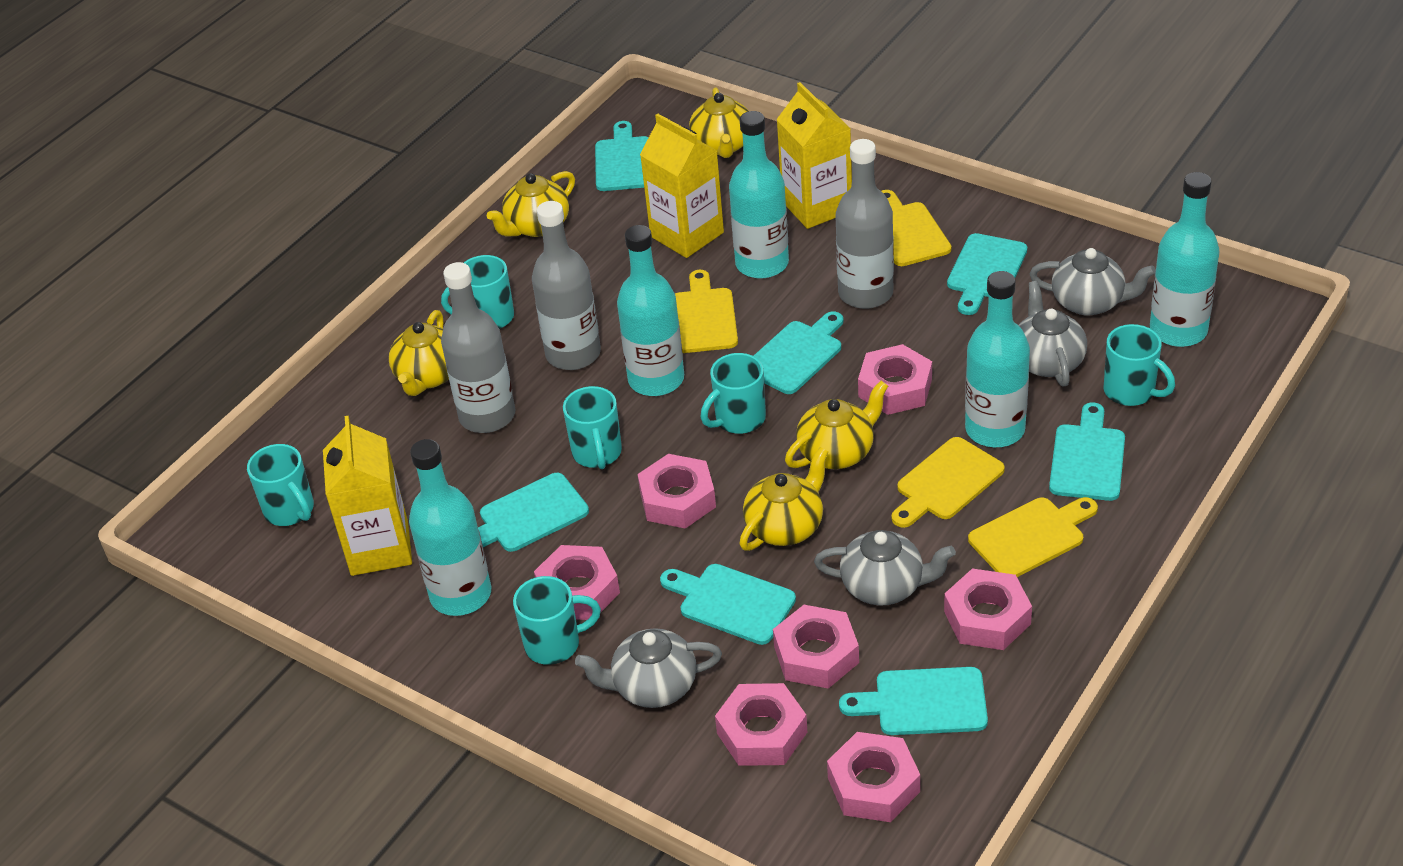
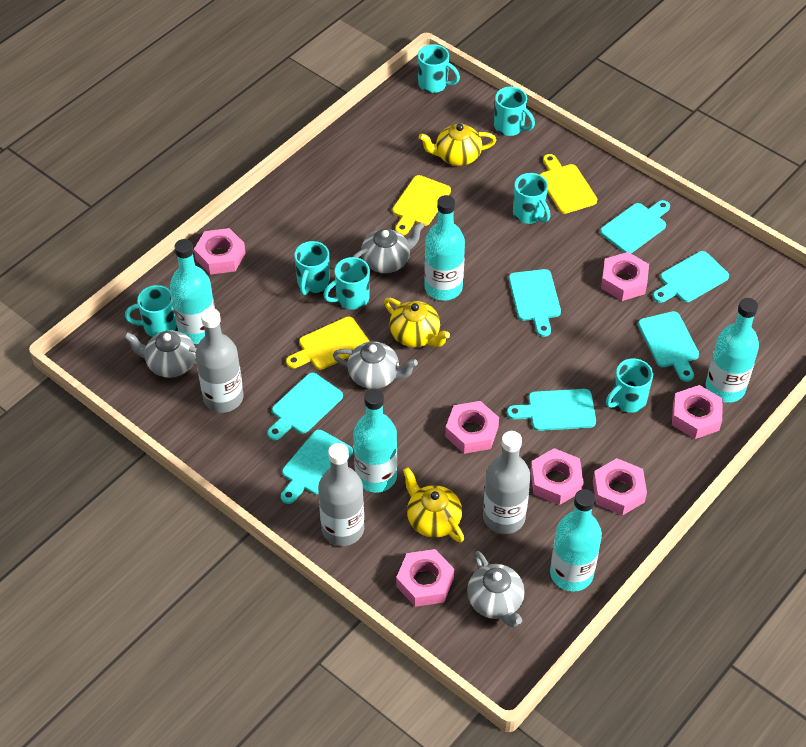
turquoise mug: [247,444,314,526] [441,255,514,329] [513,576,601,665] [563,386,622,469] [701,353,766,434] [1104,324,1175,406] = 6 -> [125,285,177,337] [294,241,330,295] [323,257,370,310] [418,44,460,93] [494,87,535,136] [513,173,550,224] [606,358,653,413] = 7
yellow carton: [323,416,412,576] [640,113,724,258] [776,82,852,229] = 3 -> none = 0
yellow cutting board: [675,270,738,353] [881,190,951,266] [892,437,1005,528] [968,497,1098,577] = 4 -> [286,317,370,370] [392,175,451,235] [540,154,597,214] = 3
yellow teapot: [389,310,449,396] [487,171,575,237] [689,88,749,158] [739,447,829,551] [785,381,888,469] = 5 -> [384,298,450,347] [403,467,464,543] [419,123,496,166] = 3

